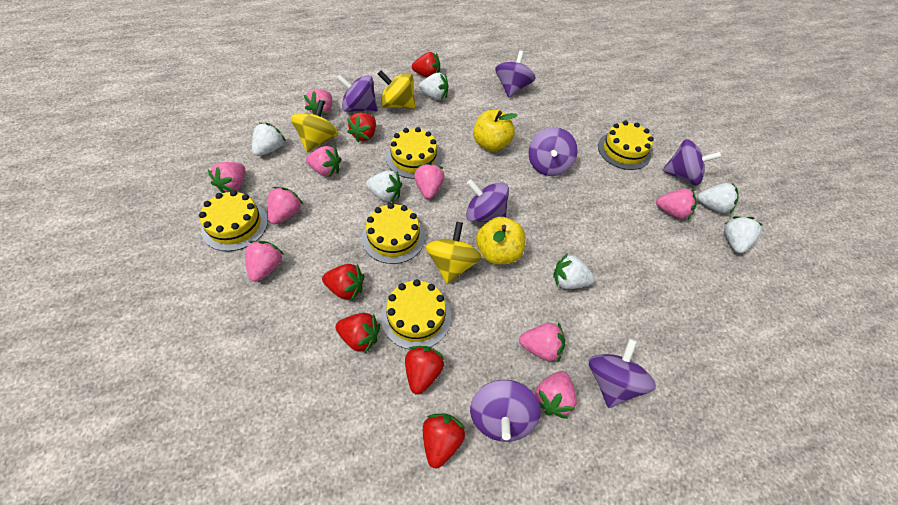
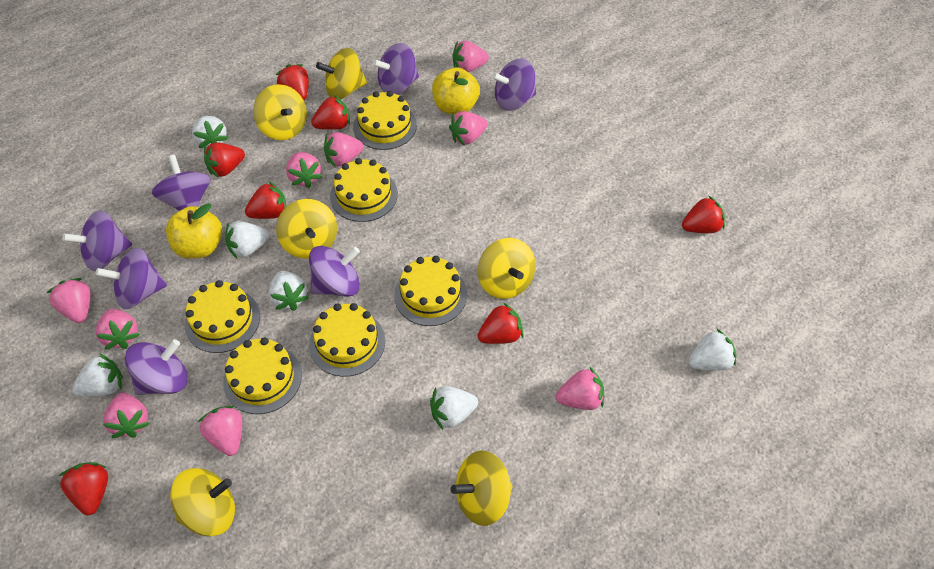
red strawberry: [322,264,364,302] [335,313,380,354] [347,113,376,142] [405,346,444,394] [412,52,440,77] [423,414,465,469] = 6 -> [59,462,108,515] [204,142,245,178] [245,181,287,219] [276,64,309,100] [311,95,350,130] [478,302,524,344] [682,195,725,233] = 7
yellow cake: [199,190,268,251] [362,203,425,264] [381,279,451,350] [386,127,442,179] [598,121,654,170] = 5 -> [185,280,260,353] [223,337,302,414] [309,303,385,377] [330,158,398,222] [353,91,417,150] [394,256,467,326] = 6
yellow spinning top: [291,100,338,152] [378,70,415,109] [426,221,482,284] = 3 -> [170,468,235,536] [253,84,307,140] [276,199,337,258] [316,48,367,99] [451,451,513,526] [478,238,536,299] = 6

